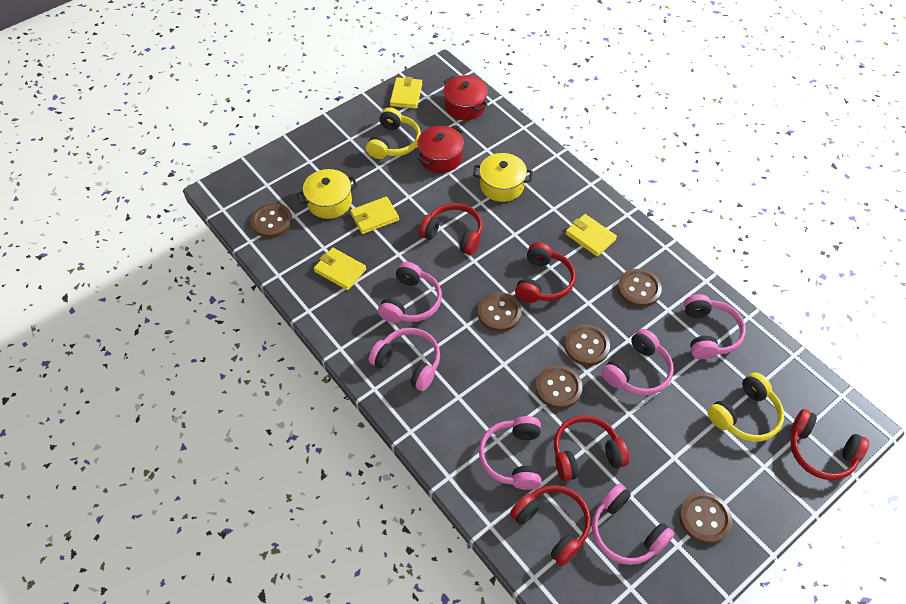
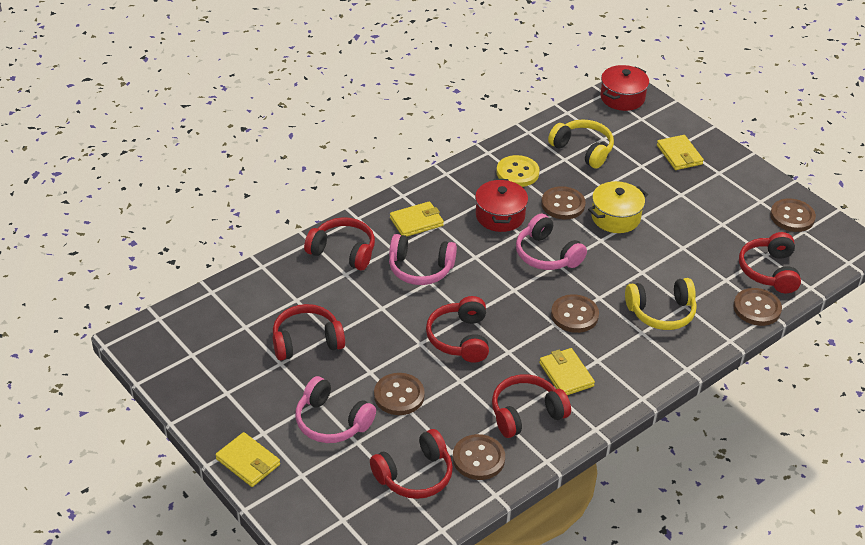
pink headphones: [369,328,440,391] [378,262,442,323] [479,416,542,490] [592,484,674,565] [602,329,674,395] [684,294,746,359] = 6 -> [296,376,376,443] [389,234,457,285] [516,213,587,270] = 3
red headphones: [419,203,483,255] [510,485,591,566] [515,242,576,303] [554,415,629,481] [790,409,869,480] = 5 -> [273,304,345,361] [304,217,375,271] [370,429,453,499] [426,296,489,363] [492,374,571,438] [739,232,801,293] = 6
yellow button: none = 0 -> [496,155,539,187] = 1
yellow pot: [297,169,358,219] [473,153,533,202] = 2 -> [588,181,648,233] = 1

